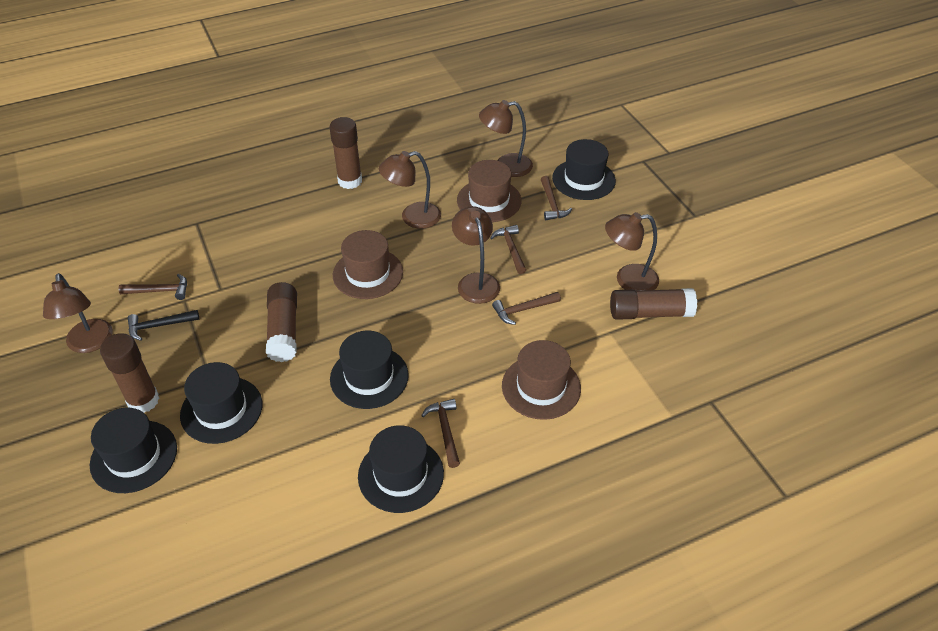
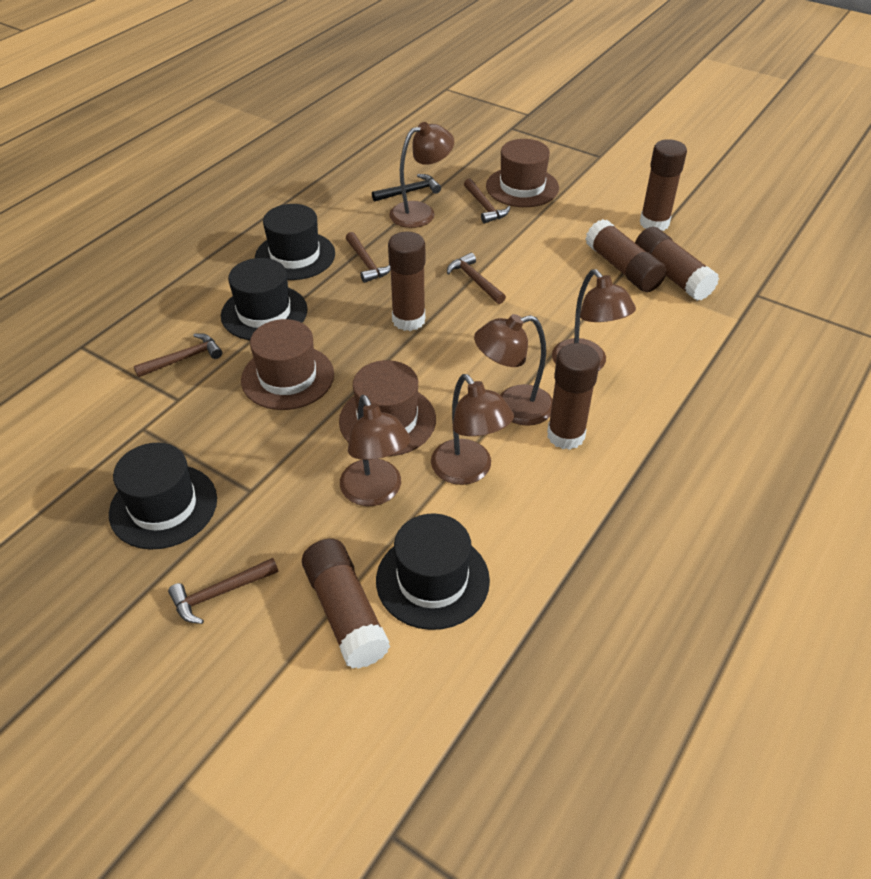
black hat: [90,408,177,493] [180,362,262,444] [330,331,409,409] [358,425,444,513] [552,139,616,200] = 5 -> [109,443,217,550] [221,258,308,340] [255,204,335,280] [376,513,490,630] = 4
brown glue stick: [100,333,160,413] [266,282,297,362] [329,117,362,189] [610,288,697,320] = 4 -> [302,539,390,669] [388,231,426,331] [547,343,600,450] [586,219,667,292] [635,227,719,301] [640,139,687,231] = 6

